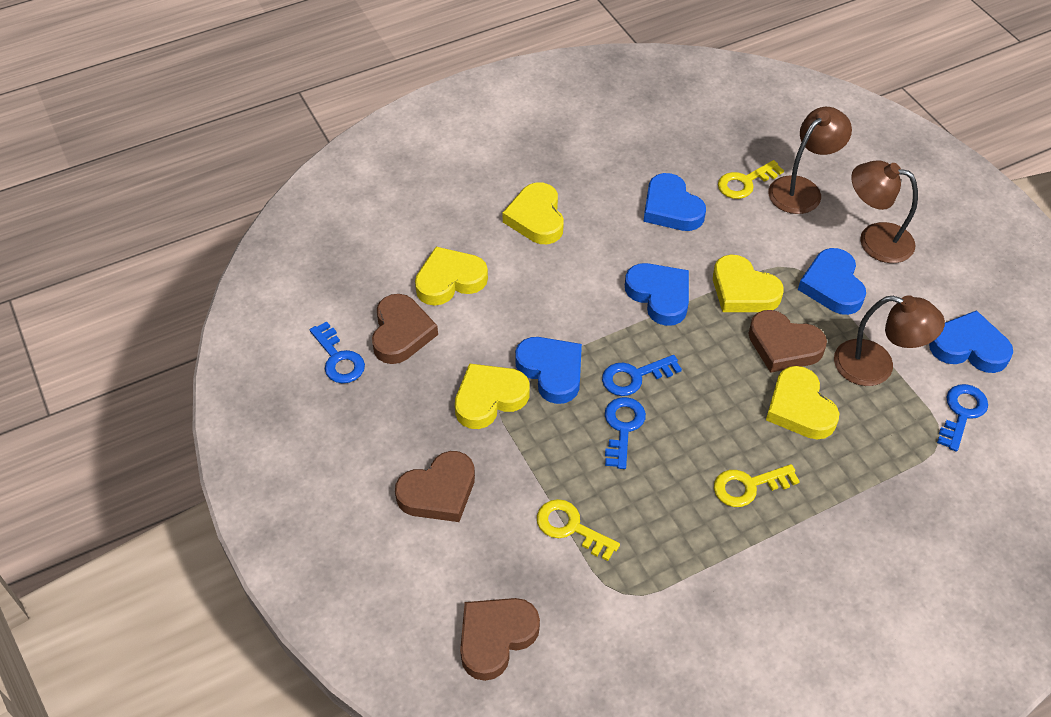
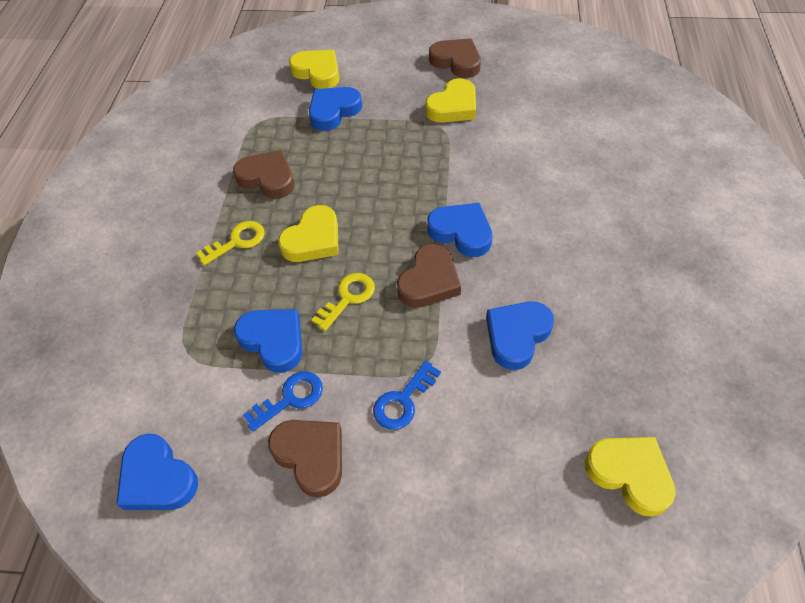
blue key: [310,321,365,384] [602,355,682,396] [605,397,646,469] [937,384,988,451] = 4 -> [243,371,323,432] [373,361,441,430] = 2
brown lamp: [768,107,852,214] [834,295,945,386] [851,160,918,263] = 3 -> none = 0
yellow heart: [415,247,488,306] [455,363,529,429] [503,182,564,244] [713,254,784,312] [766,366,839,439] = 5 -> [278,205,338,262] [289,50,340,89] [425,78,476,123] [585,437,676,517] = 4
yellow key: [537,499,620,561] [714,464,800,507] [718,160,784,199] = 3 -> [196,221,265,266] [312,273,375,331] = 2

